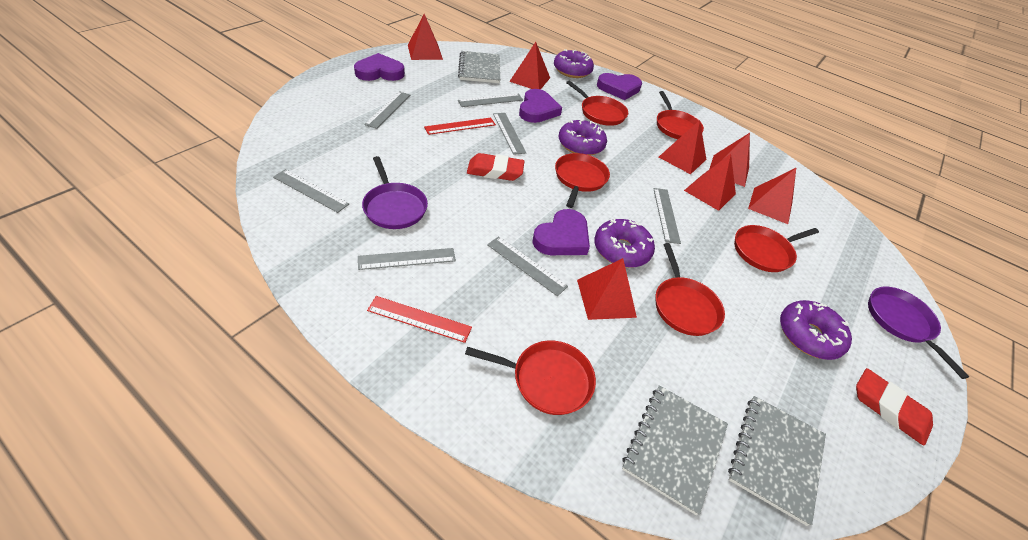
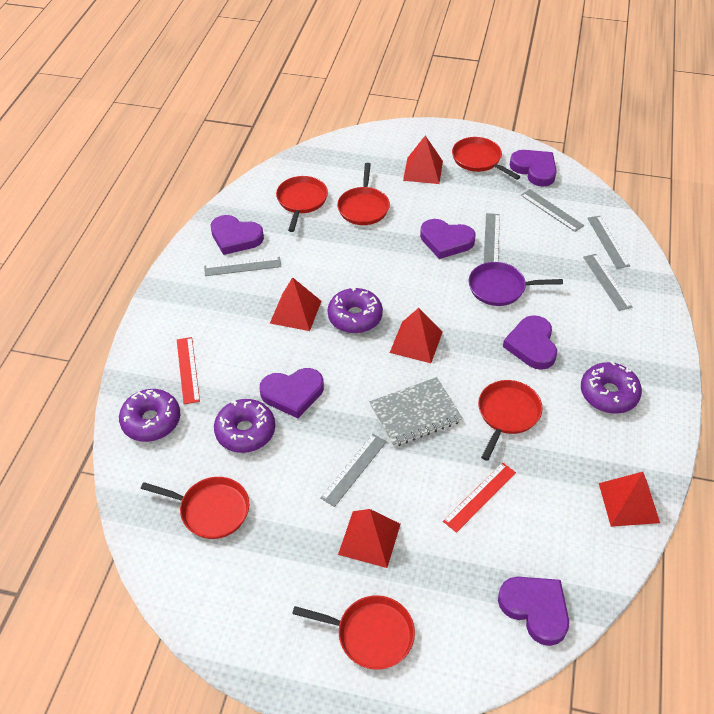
grey notebook: [458,51,500,83] [622,385,728,515] [728,396,826,526] = 3 -> [369,377,463,447] = 1
grey ruler: [273,169,349,213] [358,248,456,270] [364,91,410,129] [458,94,523,107] [487,236,568,296] [493,113,526,155] [653,188,681,244] = 7 -> [204,257,281,276] [320,434,387,507] [484,213,500,263] [521,189,584,232] [583,254,632,311] [587,216,630,269] = 6
purple heart: [354,53,405,81] [519,89,562,123] [532,209,590,255] [597,73,642,100] = 4 -> [210,215,264,255] [260,368,324,418] [420,219,476,259] [498,577,569,646] [503,315,557,370] [510,150,557,187] = 6
purple pan: [362,156,428,229] [868,287,969,379] = 2 -> [469,262,563,306] = 1
red eraser: [467,153,524,181] [856,368,933,446] = 2 -> none = 0
red pyramid: [408,14,443,60] [509,42,550,89] [577,258,637,320] [659,120,706,174] [684,154,736,211] [710,133,750,187] [748,168,796,224] = 7 -> [270,277,321,331] [338,509,400,568] [390,308,443,363] [403,135,443,184] [599,472,660,527] = 5

